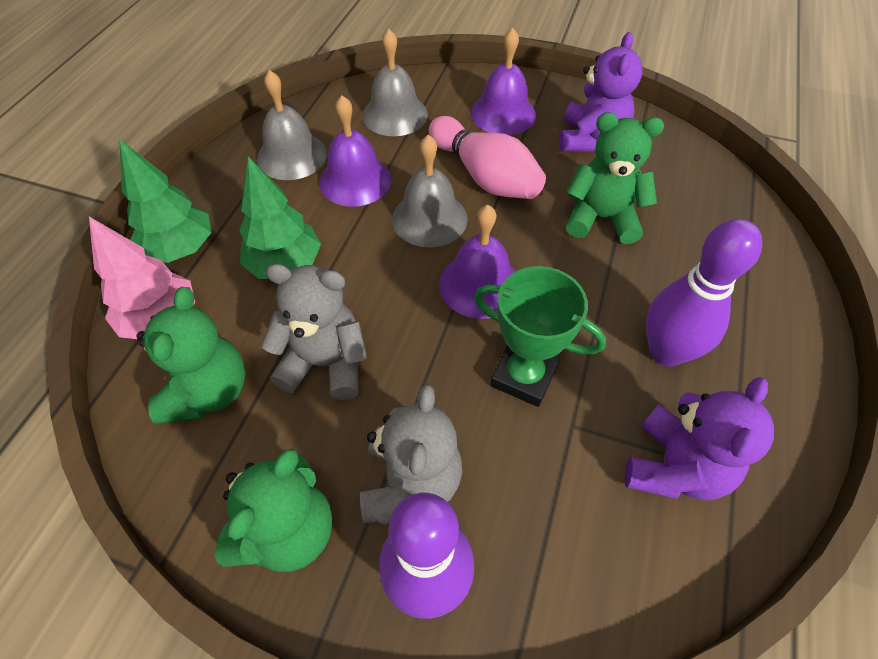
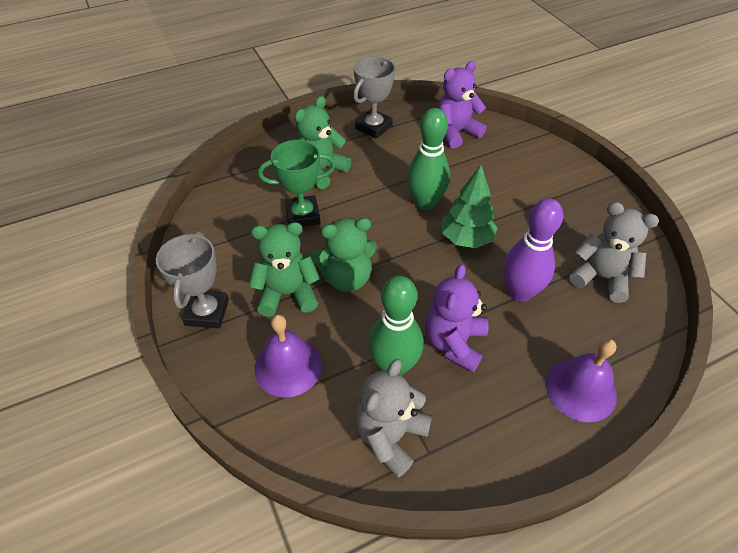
green bowling pin: none = 0 -> [368,276,423,375] [407,108,450,210] = 2
green tree: [119,139,212,263] [239,157,321,279] = 2 -> [442,165,498,248] = 1
grey bell: [257,70,327,180] [362,29,428,136] [392,135,468,248] = 3 -> none = 0
grey trophy: none = 0 -> [156,231,229,328] [353,56,395,139] = 2
pink bowling pin: [429,116,546,199] = 1 -> none = 0
pink tree: [89,217,195,339] = 1 -> none = 0
purple bell: [319,95,391,207] [439,205,516,319] [471,28,536,135] = 3 -> [255,314,322,398] [546,339,617,422] = 2
purple bowling pin: [379,493,474,619] [646,219,762,367] = 2 -> [503,198,563,302] = 1

